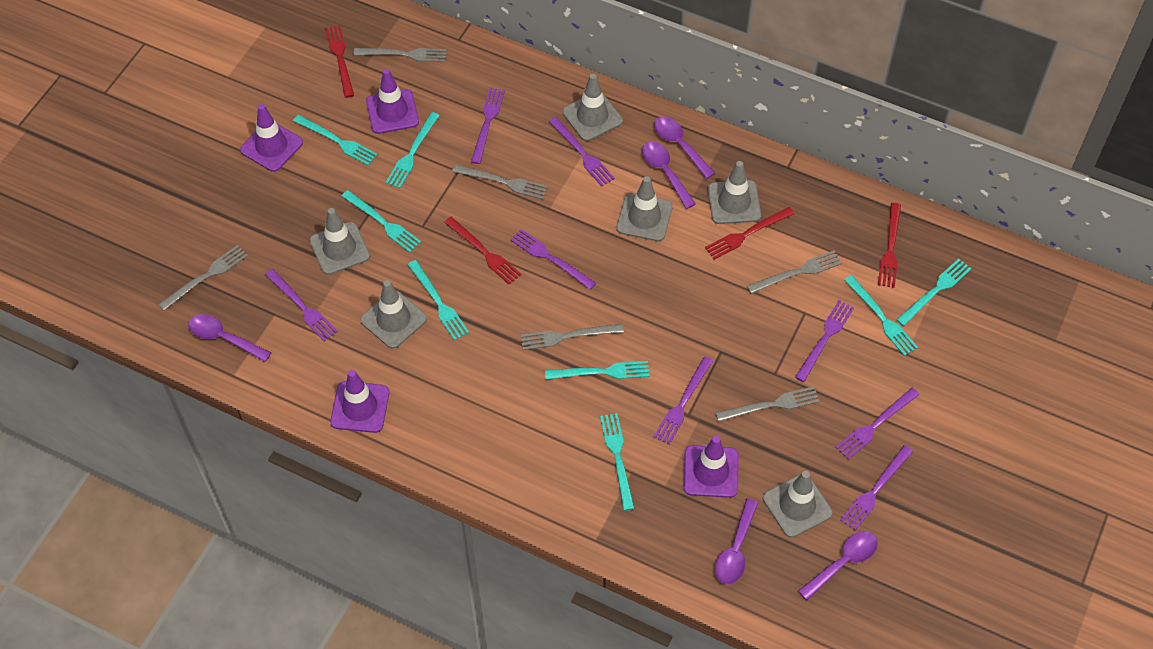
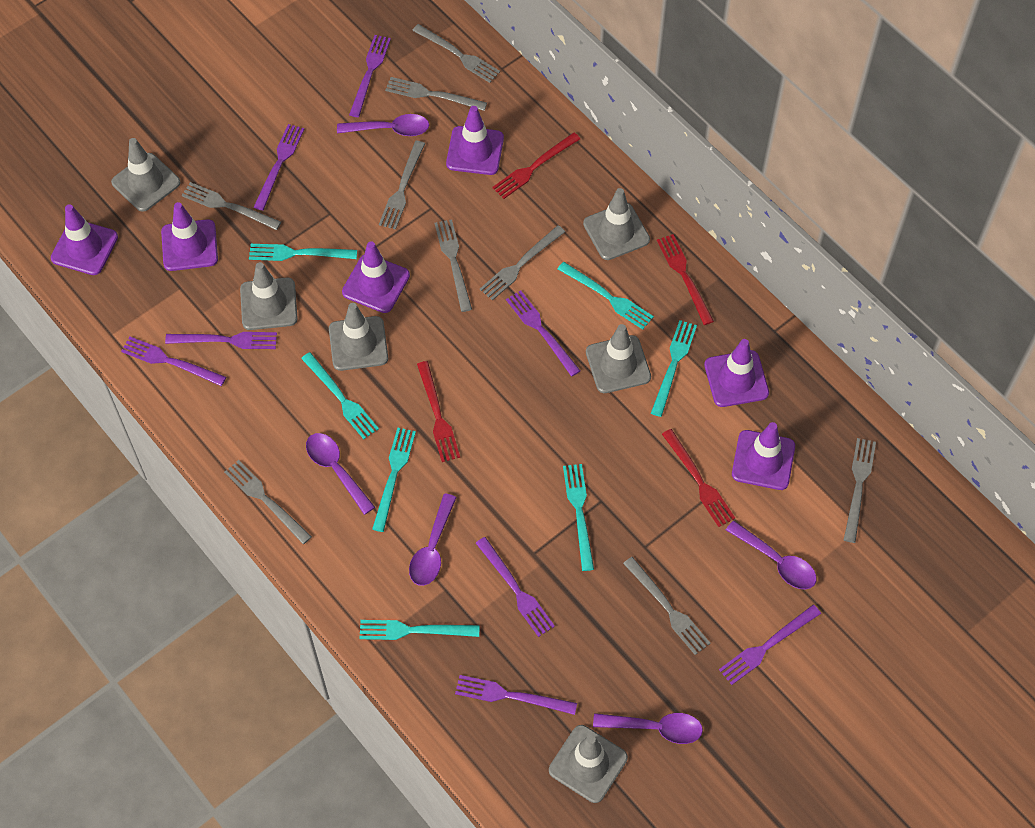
grey fork: [158,245,248,311] [354,48,447,62] [452,164,548,199] [521,324,624,350] [715,387,820,422] [747,250,842,294] = 6 -> [182,182,281,230] [224,460,312,544] [379,141,425,230] [385,77,487,111] [412,24,500,83] [435,219,472,312] [480,225,565,301] [623,557,710,655] [844,438,876,543] = 9
purple traffic cone: [240,104,303,172] [330,370,389,433] [366,69,419,134] [684,436,739,498] = 4 -> [51,204,118,275] [161,202,218,271] [342,241,410,313] [446,106,504,175] [704,339,769,407] [732,422,795,490] = 6
turquoise fork: [293,115,377,165] [342,190,421,252] [386,112,440,188] [408,260,469,341] [545,361,650,380] [600,413,635,511] [845,275,918,356] [896,259,972,326] = 8 -> [249,244,357,261] [301,352,379,439] [359,620,480,640] [372,427,416,532] [558,262,654,329] [563,464,594,571] [651,320,697,417] = 7

